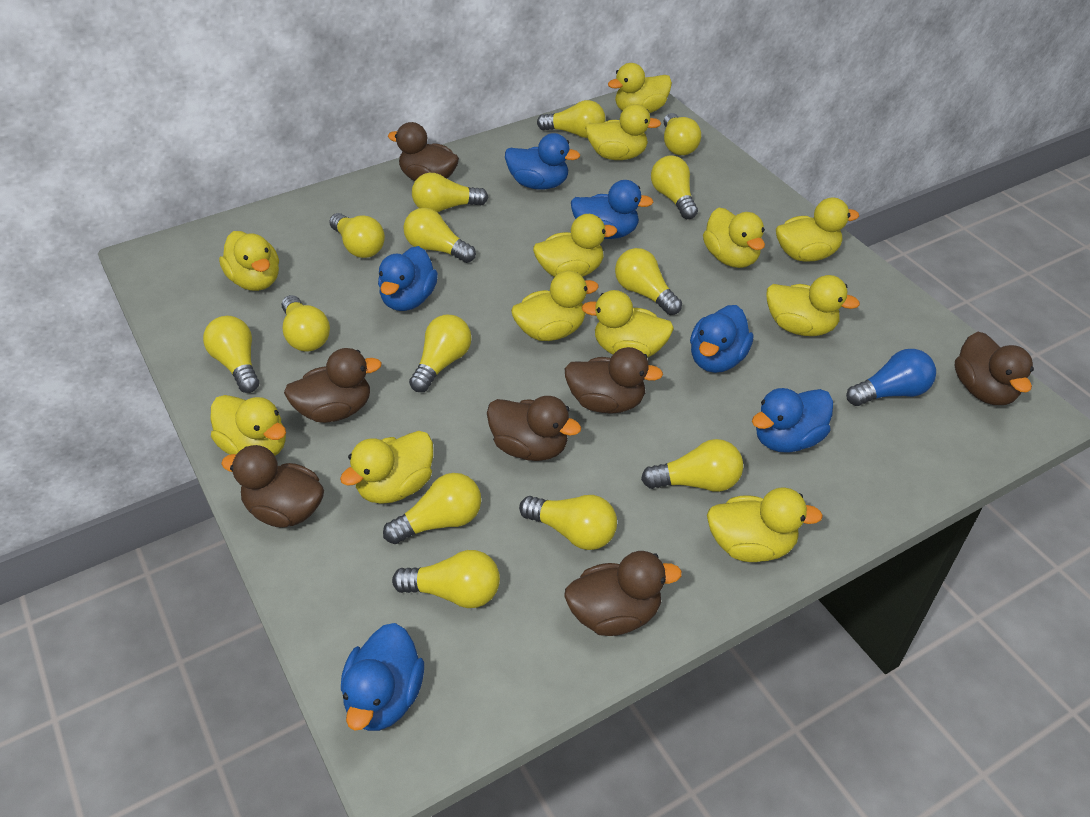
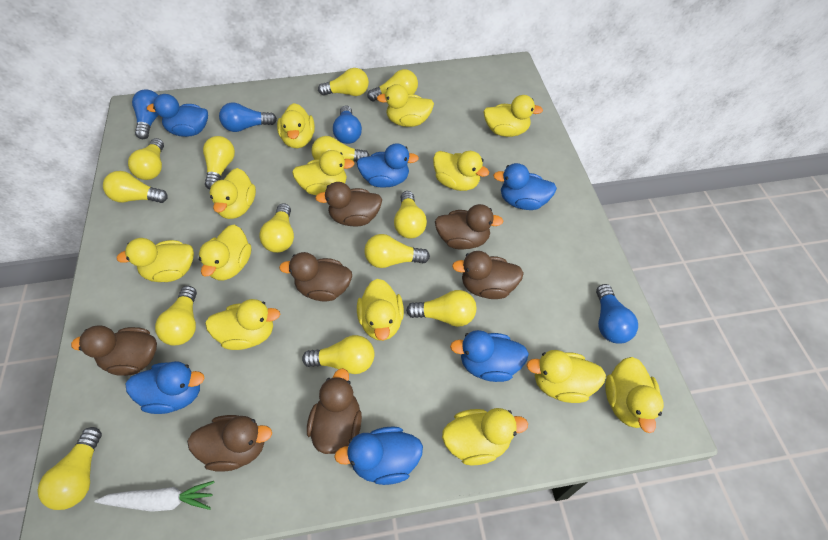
blue light bulb: [846,349,936,406] = 1 -> [132,90,159,139] [219,103,277,132] [333,105,362,144] [596,284,638,344] = 4
white carrot: none = 0 -> [95,481,214,512] = 1
yellow duck: [211,395,286,456] [219,231,279,291] [340,431,433,504] [511,271,599,341] [533,214,617,277] [582,290,674,357] [585,104,662,160] [608,63,672,113] [703,207,765,268] [707,487,823,562] [766,275,860,336] [776,197,859,262] = 12 -> [116,238,194,282] [199,225,251,280] [205,299,280,350] [210,168,256,219] [277,103,315,148] [292,150,355,195] [357,279,404,341] [377,84,434,127] [433,151,489,191] [442,408,528,465] [483,95,543,137] [526,350,606,403] [605,357,664,433] = 13
yellow light bulb: [203,316,259,393] [282,295,330,352] [329,213,385,258] [383,473,481,544] [392,550,500,608] [404,208,476,263] [409,315,472,392] [412,173,488,213] [519,495,617,550] [537,100,606,138] [615,248,682,315] [641,439,743,492] [651,155,698,219] [663,113,701,155] = 14 -> [37,427,102,510] [103,171,168,203] [128,138,164,180] [155,286,197,345] [203,136,235,190] [259,203,294,253] [302,335,375,374] [312,136,369,162] [318,68,369,96] [365,234,430,268] [367,69,418,101] [394,191,427,238] [406,290,476,327] = 13

